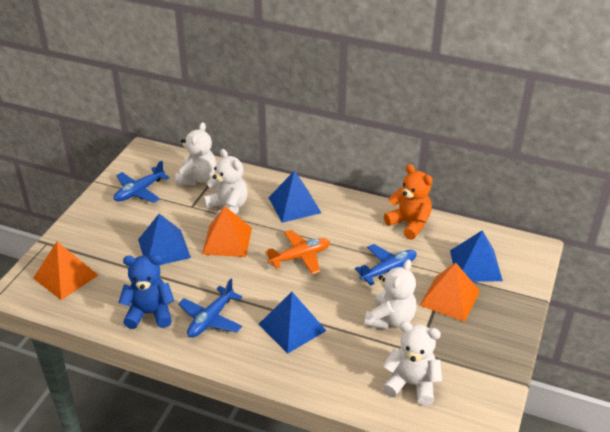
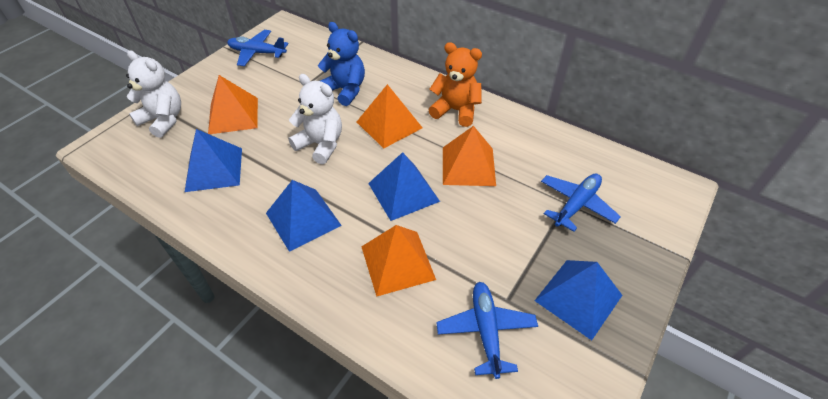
orange plane: [265,230,330,274] = 1 -> none = 0
orange pyramid: [33,242,98,300] [202,206,252,257] [419,263,480,322] = 3 -> [208,75,258,134] [357,84,423,149] [361,225,436,297] [443,126,496,186] = 4
white teddy bear: [175,122,216,185] [203,149,248,216] [365,259,417,330] [383,321,442,406] = 4 -> [126,50,181,138] [288,74,342,164] = 2

